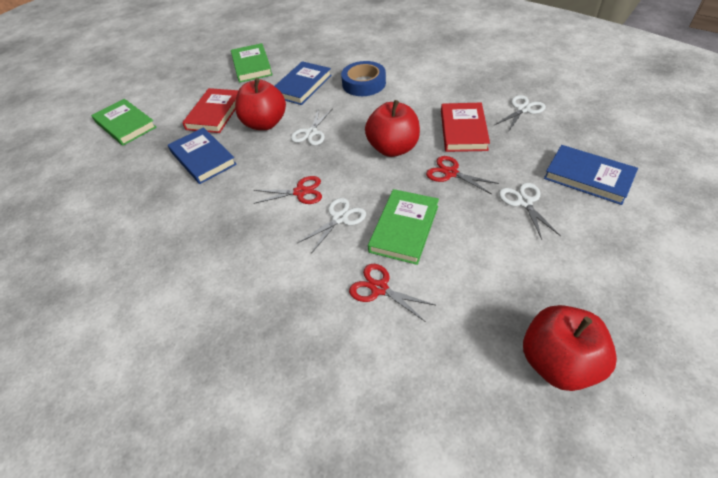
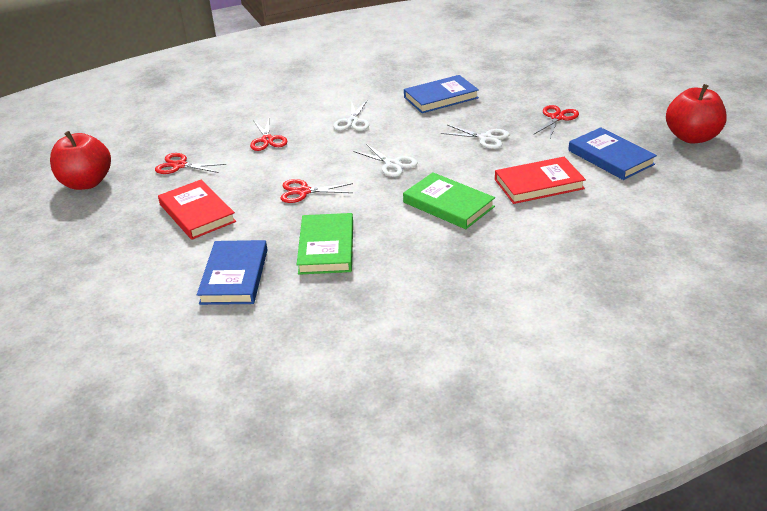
blue tape: [341,61,386,96] = 1 -> none = 0
green book: [91,99,157,146] [231,43,273,83] [368,189,439,265] = 3 -> [297,213,353,275] [403,173,495,229] = 2
red apple: [235,78,286,130] [365,100,420,157] [523,305,617,391] = 3 -> [50,131,111,190] [666,84,727,144] = 2
red scissors: [253,176,322,204] [349,264,435,322] [426,156,499,194] = 3 -> [155,153,226,174] [250,119,288,151] [281,179,353,203] [534,105,579,138] = 4
white scissors: [291,108,333,145] [298,198,366,254] [495,95,546,132] [499,183,561,240] = 4 -> [333,101,369,131] [353,144,418,177] [441,125,510,149] = 3

